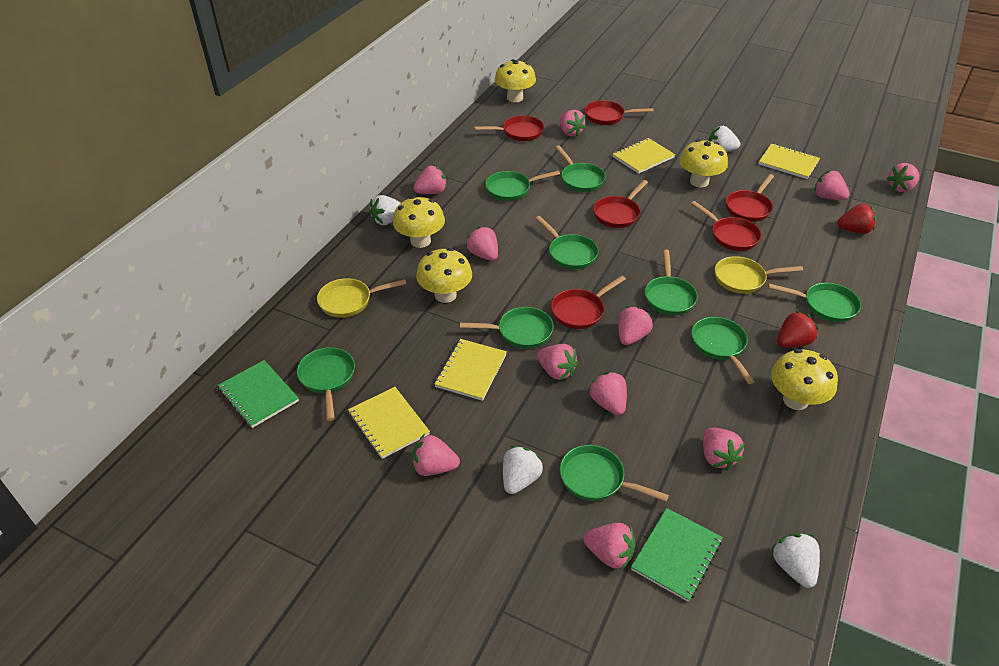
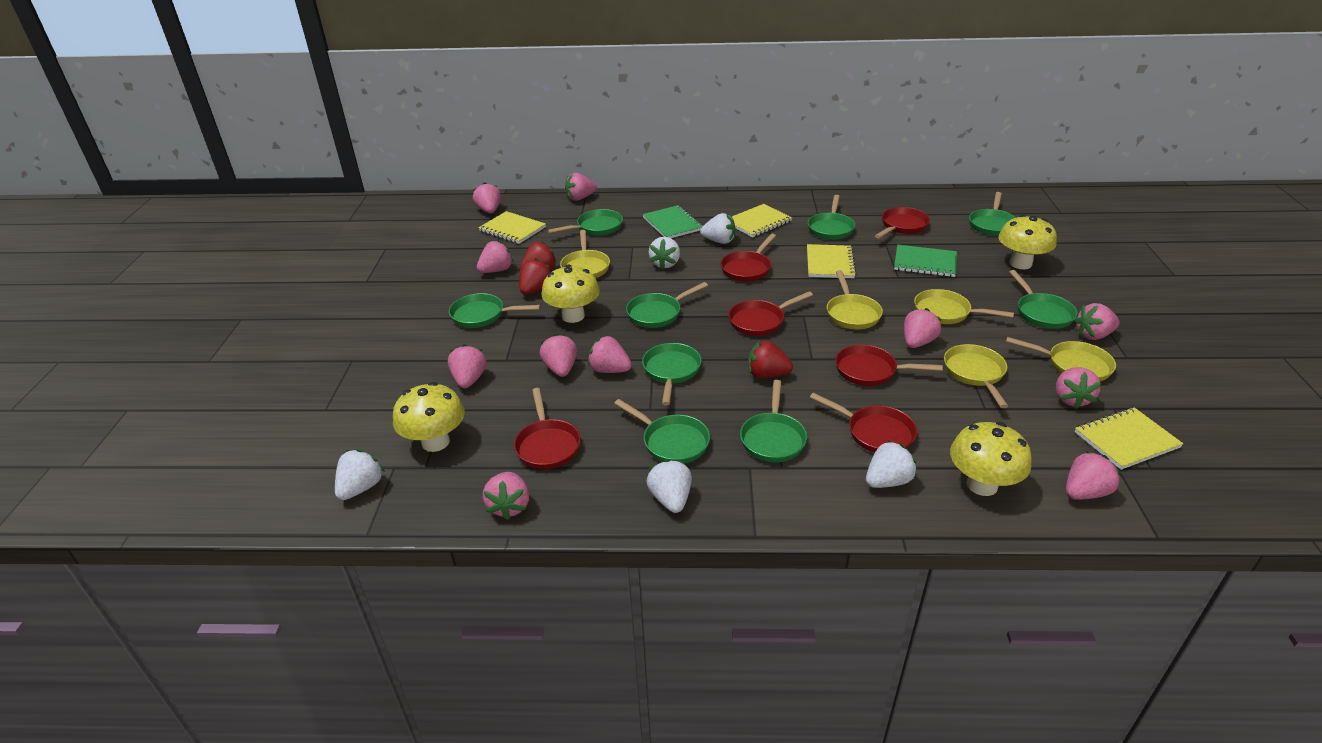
red strawberry: [777,311,819,348] [837,203,876,234] = 2 -> [519,258,551,295] [520,241,557,270] [748,341,793,378] = 3
white strawberry: [369,195,400,225] [503,446,543,494] [709,126,740,152] [771,533,820,588] = 4 -> [335,449,385,500] [646,459,692,513] [649,237,680,270] [700,213,736,244] [866,440,917,488] = 5
yellow mushroom: [393,196,445,248] [416,248,472,303] [495,59,536,102] [679,139,728,188] [771,349,838,410] = 5 -> [393,382,465,452] [541,265,600,323] [950,422,1032,496] [998,215,1057,269] = 4
yellow pan: [317,278,406,318] [715,256,803,294] = 2 -> [560,230,610,278] [827,270,883,329] [914,289,1014,324] [944,344,1008,408] [1006,337,1116,381] = 5

